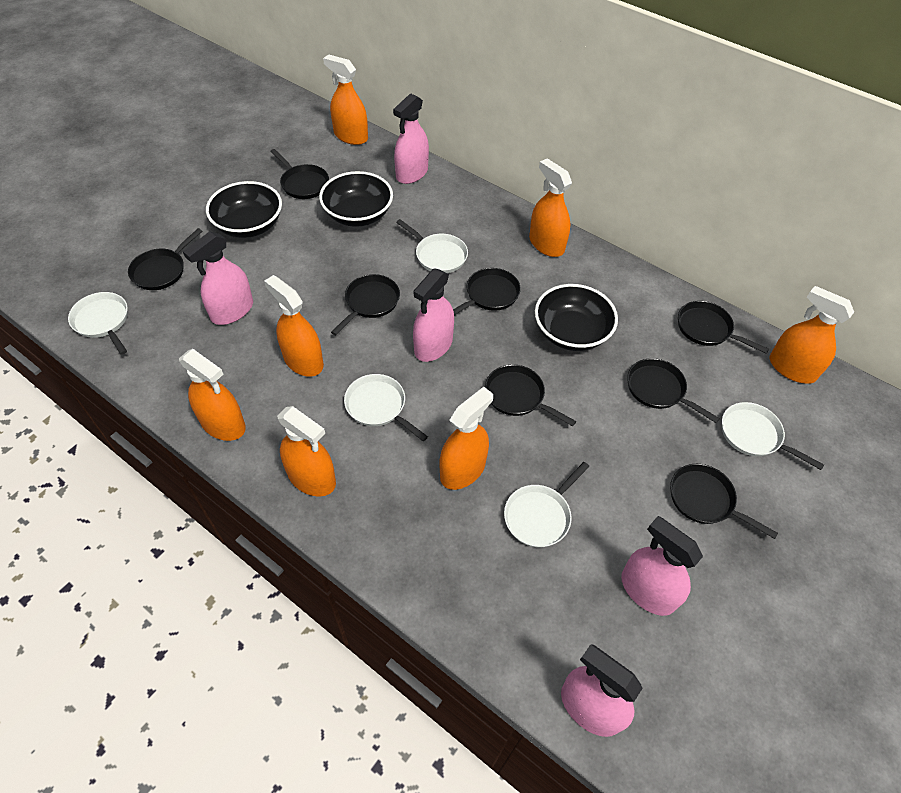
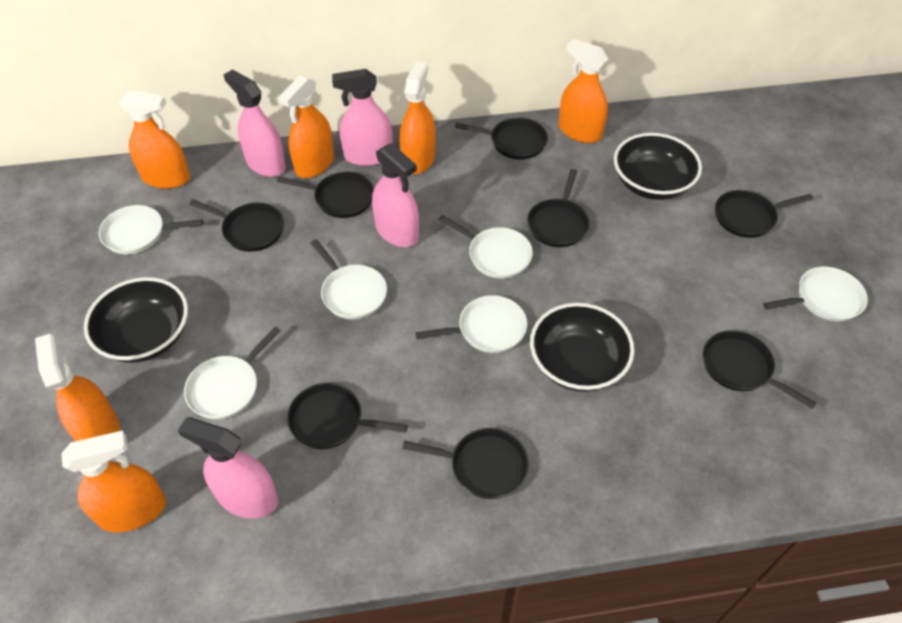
orange spray bottle: [179,349,246,441] [264,275,324,377] [277,406,336,497] [323,54,368,145] [439,387,493,490] [529,158,572,257] [769,286,854,384] = 7 -> [35,334,120,441] [61,430,166,532] [119,90,190,189] [279,75,334,178] [400,61,436,174] [558,39,608,143] = 6
pink spray bottle: [183,231,253,325] [393,93,429,184] [413,268,454,362] [561,644,643,737] [621,516,703,616] = 5 -> [178,417,278,518] [224,70,286,177] [332,69,393,166] [372,143,419,247] = 4
white pan: [68,292,128,355] [344,374,428,441] [396,219,468,273] [504,462,589,547] [722,402,824,470] = 5 -> [99,205,203,254] [184,327,281,420] [311,239,387,319] [415,295,527,353] [439,215,533,279] [763,267,868,322] = 6

